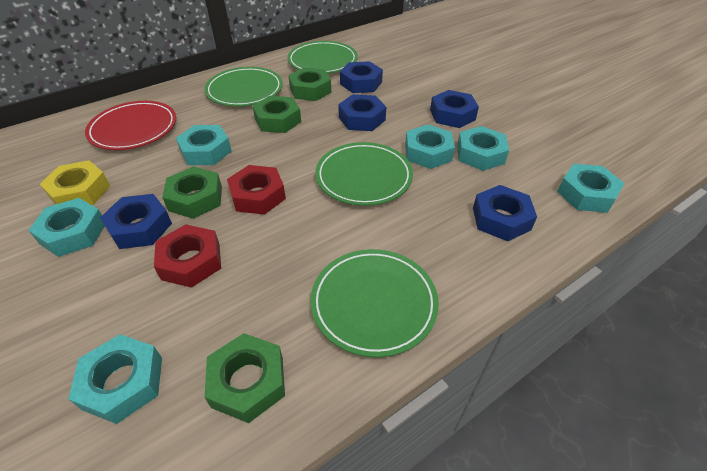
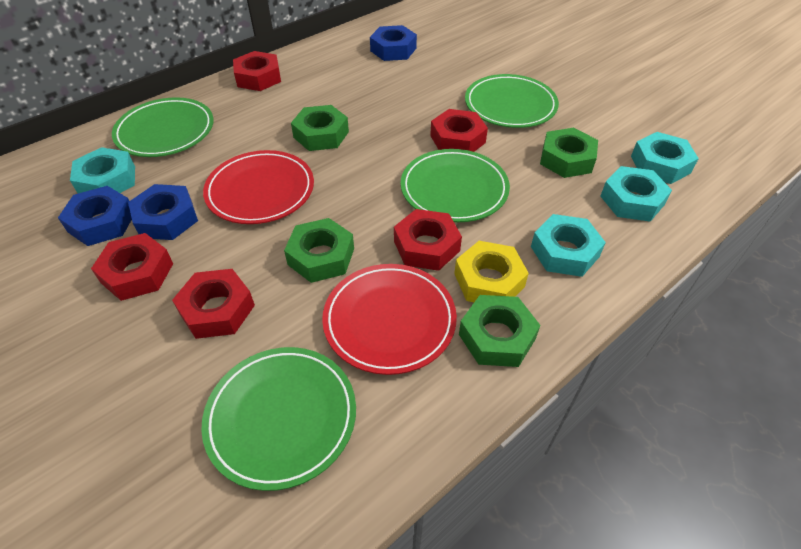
blue nut: [100,194,172,249] [338,94,386,131] [340,61,383,93] [430,90,479,128] [473,185,537,241] = 5 -> [58,186,132,246] [128,184,198,240] [370,25,417,61] = 3
red nut: [154,224,221,288] [227,165,286,215] = 2 -> [91,233,173,301] [172,269,255,339] [233,51,281,91] [394,209,462,271] [430,109,488,152] = 5
red plate: [85,101,176,150] = 1 -> [203,150,314,224] [322,264,457,375] = 2
turquoise nut: [28,198,105,257] [68,334,162,424] [176,125,232,165] [405,124,455,169] [457,126,509,171] [557,164,625,213] = 6 -> [70,147,135,193] [531,214,606,277] [600,166,672,222] [631,132,699,184] = 4

